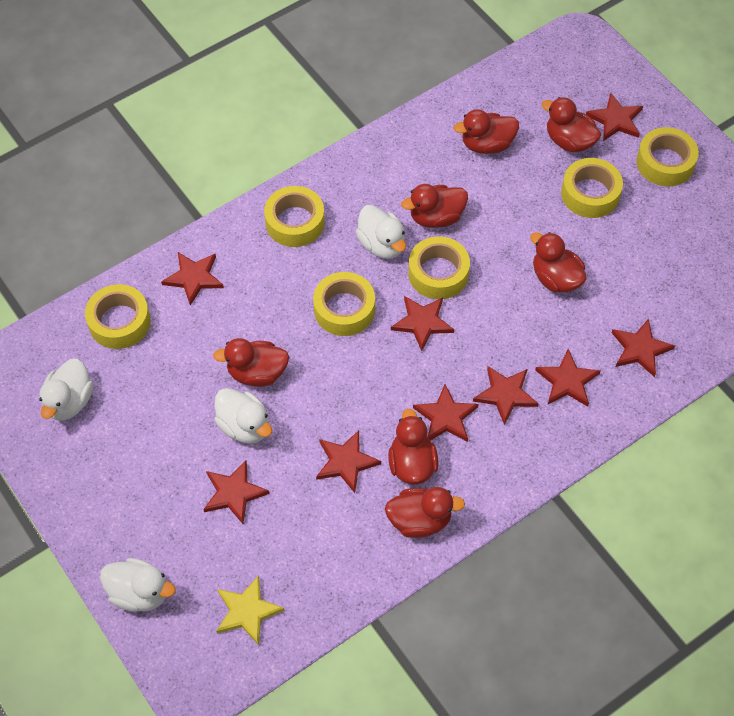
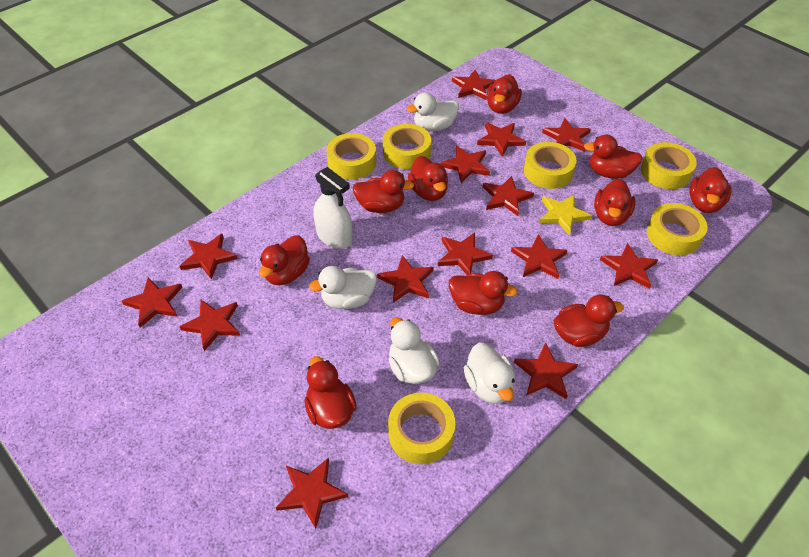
red duck: [213,338,289,387] [385,487,465,538] [388,409,438,485] [401,184,468,228] [454,109,519,154] [530,232,587,292] [541,97,601,152] = 7 -> [259,235,310,285] [305,356,357,429] [353,170,414,213] [408,156,448,201] [449,271,518,315] [487,74,522,114] [554,294,624,347] [584,135,642,179] [594,179,636,226] [689,167,731,213] = 10
red star: [161,252,224,305] [203,460,270,524] [316,430,381,493] [391,296,454,351] [413,384,479,442] [473,366,539,425] [535,349,600,407] [586,93,643,141] [612,318,675,377] = 9 -> [122,277,182,328] [179,300,240,351] [180,234,238,280] [276,458,348,529] [377,255,434,303] [438,233,493,275] [441,146,490,183] [452,70,496,100] [477,122,526,157] [483,176,534,216] [511,234,568,279] [514,343,578,399] [542,118,591,152] [600,243,658,289] = 14
white spray bottle: none = 0 -> [314,167,352,249] = 1

